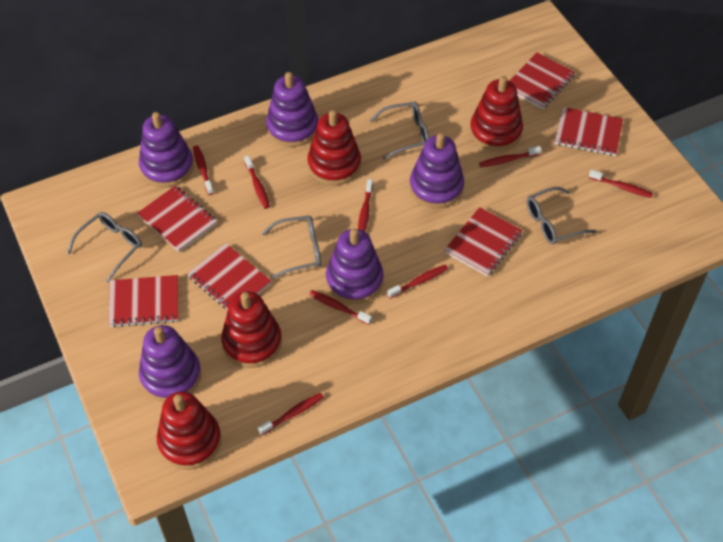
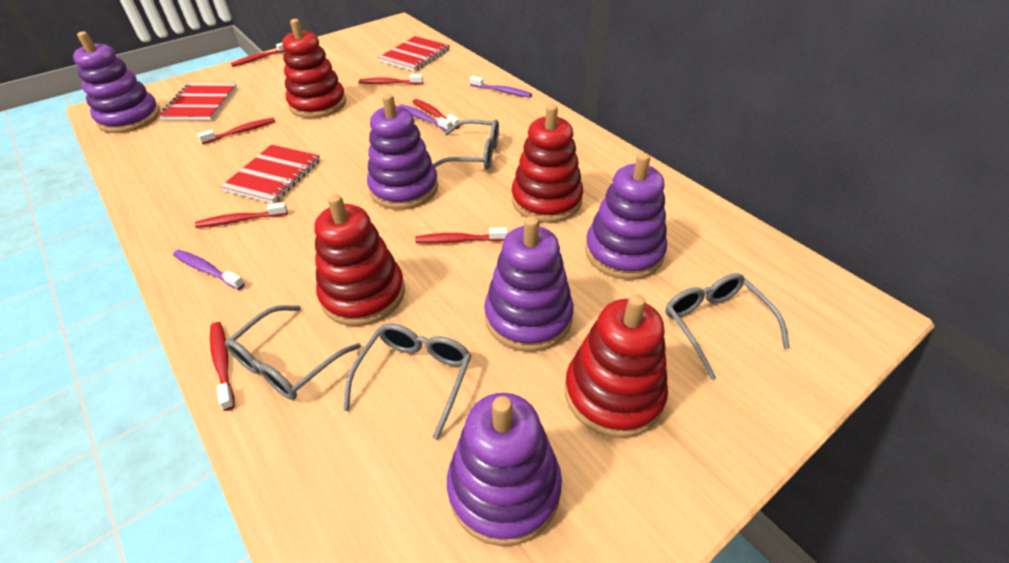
purple toothbrush: none = 0 -> [173,250,245,290] [399,104,451,131] [470,76,532,98] = 3
red notebook: [108,275,178,327] [137,185,217,252] [187,243,271,310] [445,207,523,276] [509,52,575,109] [555,107,623,156] = 6 -> [158,83,237,121] [221,144,320,204] [378,36,450,72] = 3
red toothbrush: [193,145,214,195] [244,156,270,209] [258,393,324,436] [309,290,372,325] [358,179,373,232] [387,265,448,299] [479,146,542,167] [589,169,653,198] = 8 -> [195,202,288,228] [197,118,275,144] [210,322,235,411] [231,43,285,67] [359,74,423,85] [413,99,460,129] [415,228,507,244] = 7

